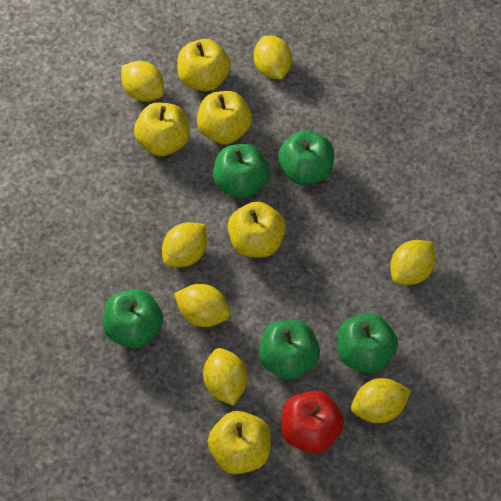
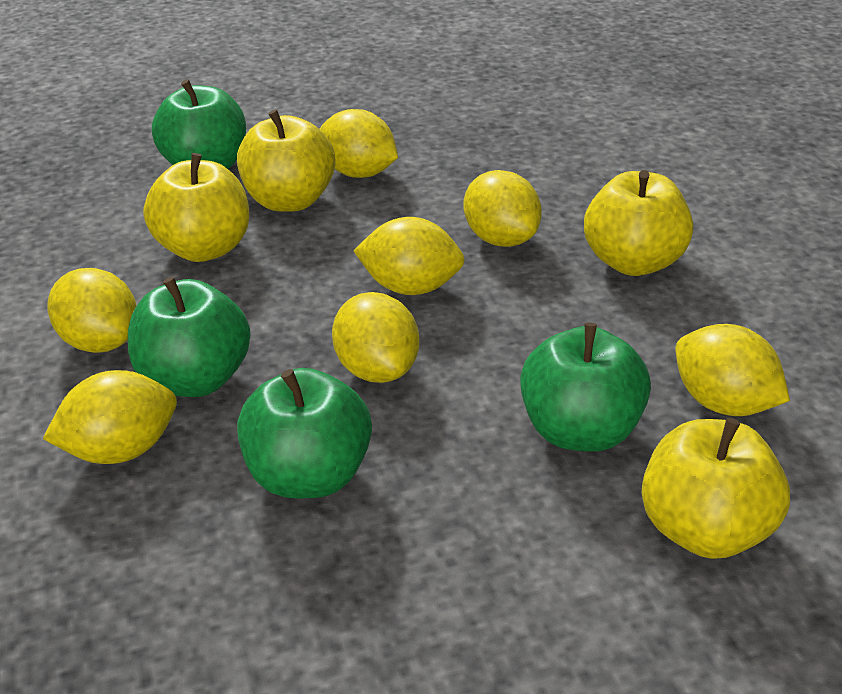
green apple: [103,289,163,348] [213,144,269,199] [259,320,320,380] [278,130,334,185] [337,313,398,373] = 5 -> [128,277,251,397] [152,79,246,169] [237,368,372,498] [520,323,651,452] = 4
red apple: [281,391,344,453] = 1 -> none = 0
yellow apple: [134,103,190,156] [177,39,231,92] [197,91,252,144] [208,411,271,474] [228,201,286,258] = 5 -> [143,153,249,262] [237,109,335,212] [584,170,693,276] [642,418,790,559] = 4

